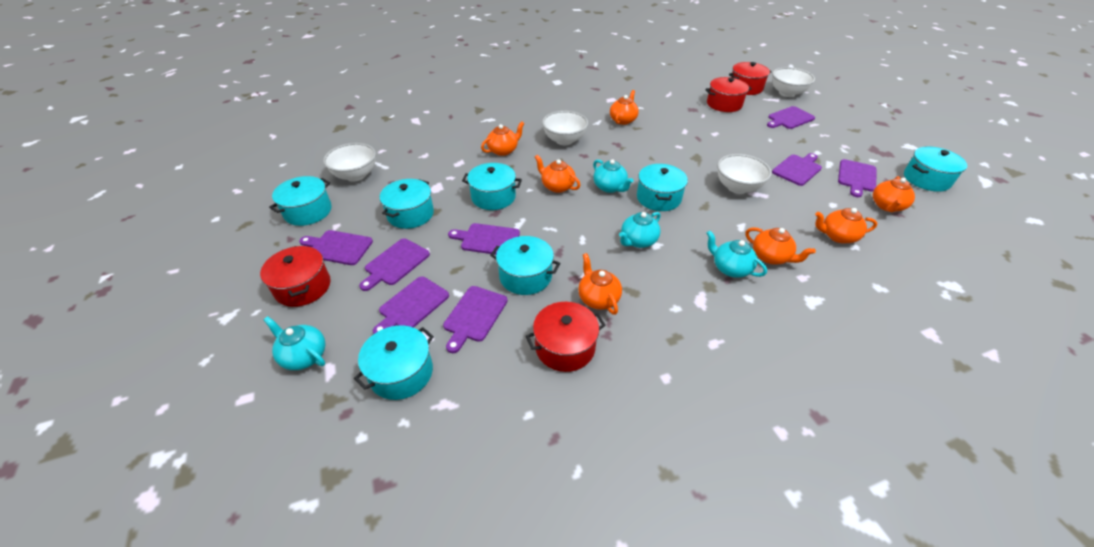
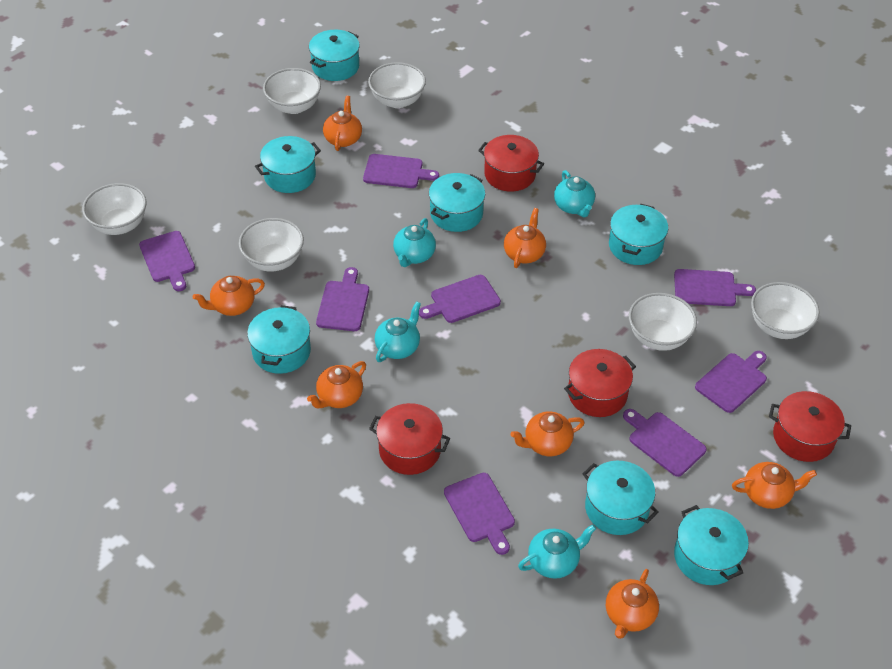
white bowl: [323,143,376,181] [542,111,588,145] [717,154,772,194] [772,67,815,97] = 4 -> [82,183,146,235] [239,218,304,271] [263,68,321,114] [368,62,426,108] [629,293,697,351] [751,282,820,339] = 6

